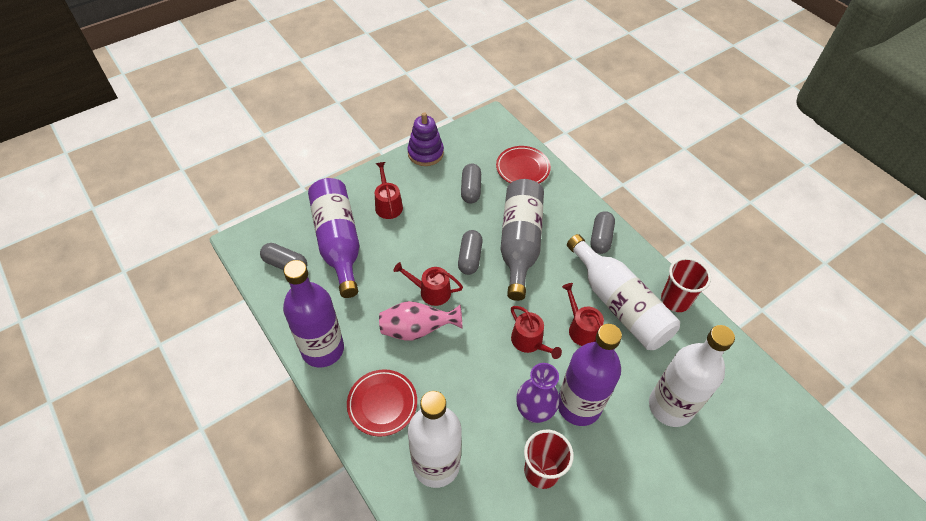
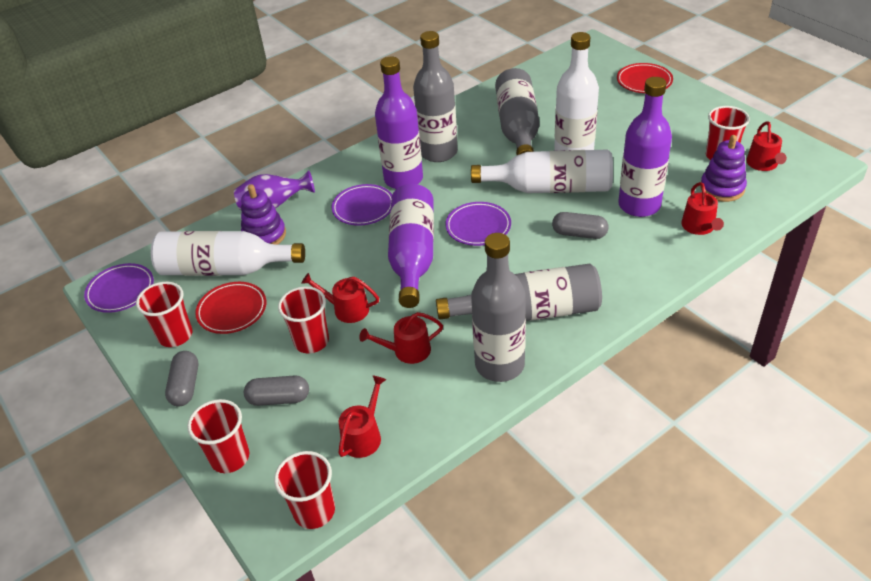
grey bottle: [500,179,544,301] = 1 -> [413,31,458,162] [436,263,602,321] [471,233,526,382] [495,68,540,155] = 4
grey capsule: [260,243,307,270] [458,230,483,275] [461,164,481,203] [591,211,615,254] = 4 -> [165,351,198,406] [244,376,309,406] [552,212,609,239] = 3
pink vase: [379,301,462,341] = 1 -> none = 0
purple plate: none = 0 -> [84,263,154,313] [331,184,392,226] [445,202,511,246] = 3
purple stacking toy: [407,112,444,166] = 1 -> [241,184,286,245] [700,135,747,202] = 2
red cup: [524,430,574,489] [661,258,711,312] = 2 -> [136,282,192,347] [187,399,249,473] [274,451,335,529] [278,286,329,354] [706,106,750,160] = 5
red watering can: [375,162,403,219] [394,262,463,306] [511,306,562,359] [562,283,604,346] = 4 -> [301,273,379,323] [339,376,386,458] [359,312,443,364] [681,182,724,235] [746,121,787,171] = 5

